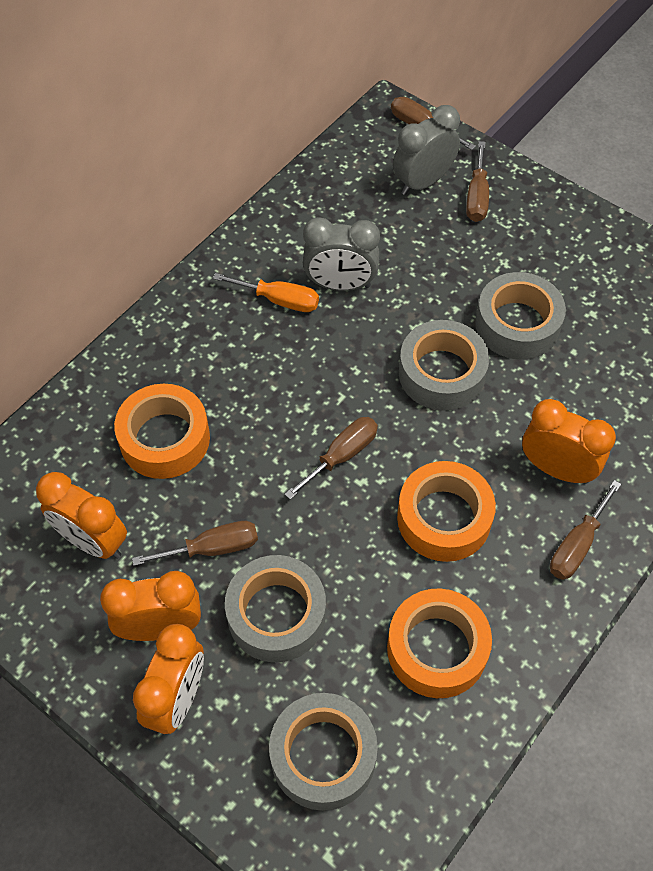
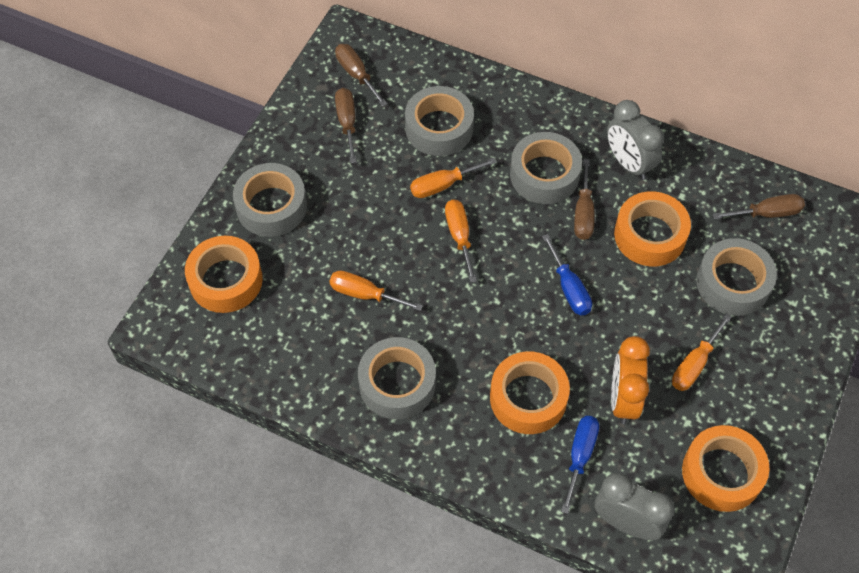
blue screwdriver: none = 0 -> [542,234,592,316] [561,416,599,514] = 2
brown screwdriver: [132,521,258,566] [284,417,378,500] [391,97,476,150] [466,141,489,222] [550,480,621,580] = 5 -> [335,44,387,107] [335,88,357,163] [574,159,595,240] [712,194,805,219] = 4
grey tape: [225,555,326,662] [269,693,378,811] [399,320,489,411] [475,272,566,360] = 4 -> [233,163,307,237] [358,337,436,419] [405,86,474,156] [510,132,582,204] [696,238,777,316] = 5
orange clock: [36,472,127,559] [100,571,201,641] [133,624,204,734] [522,399,616,484] = 4 -> [611,336,650,424] = 1
orange screwdriver: [213,273,319,312] = 1 -> [329,271,423,311] [410,158,497,198] [445,199,477,283] [672,313,732,391] = 4
orange tape: [114,384,210,479] [387,588,492,698] [397,461,496,562] = 3 -> [185,236,263,313] [490,351,570,434] [614,191,691,266] [682,425,770,512] = 4

